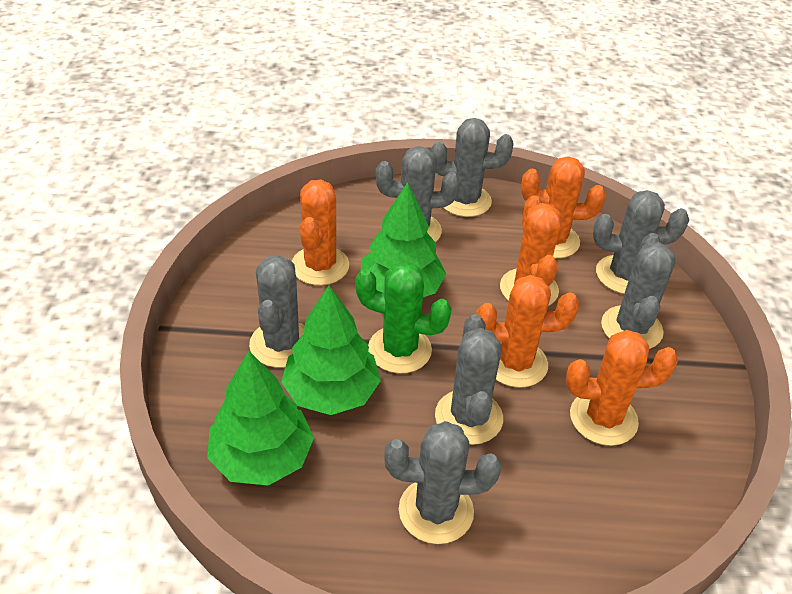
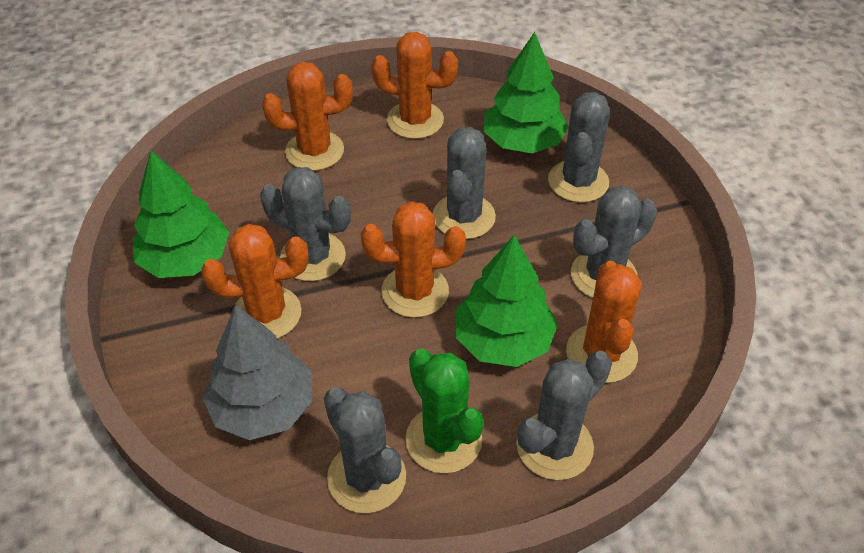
grey cactus: [249,255,304,368] [376,146,460,242] [384,421,501,544] [431,118,513,217] [435,314,503,445] [593,190,689,294] [601,233,676,349] = 7 -> [260,167,351,281] [324,387,406,513] [433,127,496,239] [516,351,612,480] [548,92,610,203] [571,186,657,298] = 6
grey tree: none = 0 -> [203,305,313,440] = 1

